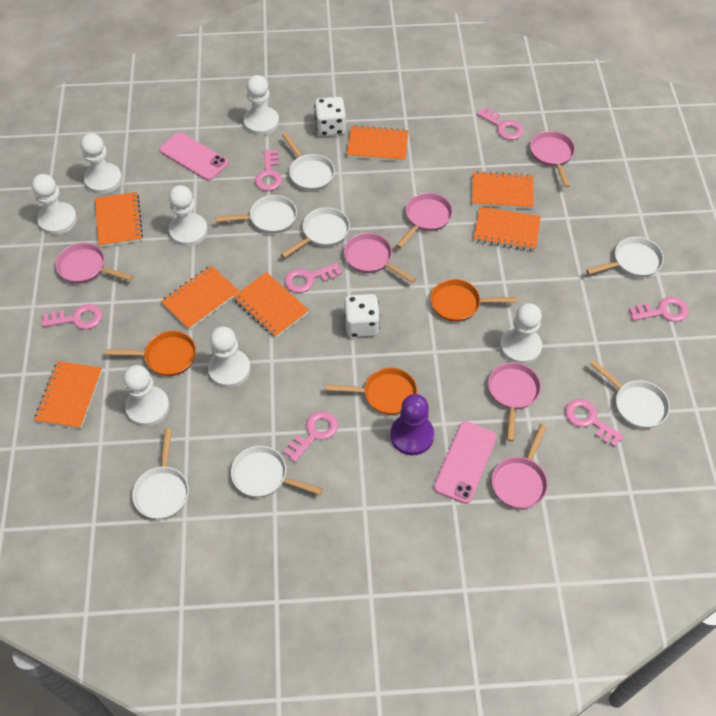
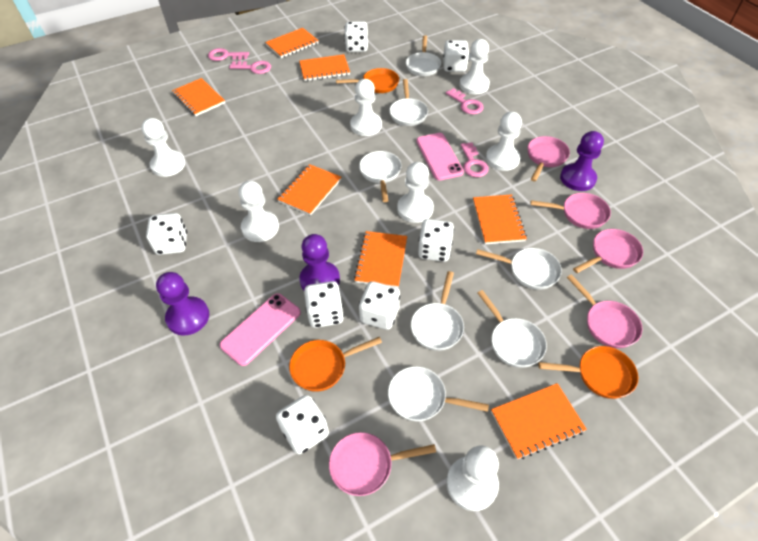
pink key: [42,304,102,329] [255,150,282,191] [284,411,338,462] [285,263,342,293] [477,107,524,140] [565,399,624,447] [629,297,689,322] = 7 -> [208,48,249,61] [229,61,271,74] [446,88,484,114] [461,142,489,177] = 4
pink pan: [56,243,133,284] [344,233,416,283] [396,193,453,248] [488,362,541,442] [492,424,548,509] [530,131,575,187] = 6 -> [329,432,436,496] [527,136,570,182] [530,193,611,229] [567,274,642,348] [573,229,643,273] = 5
purple pawn: [390,394,434,455] = 1 -> [156,272,209,336] [299,234,340,291] [560,131,604,191] = 3
white dice: [314,97,346,136] [344,294,380,337] = 2 -> [146,213,187,255] [276,395,329,454] [304,281,344,328] [344,21,368,52] [359,281,400,330] [418,219,454,262] [443,40,469,72] = 7

